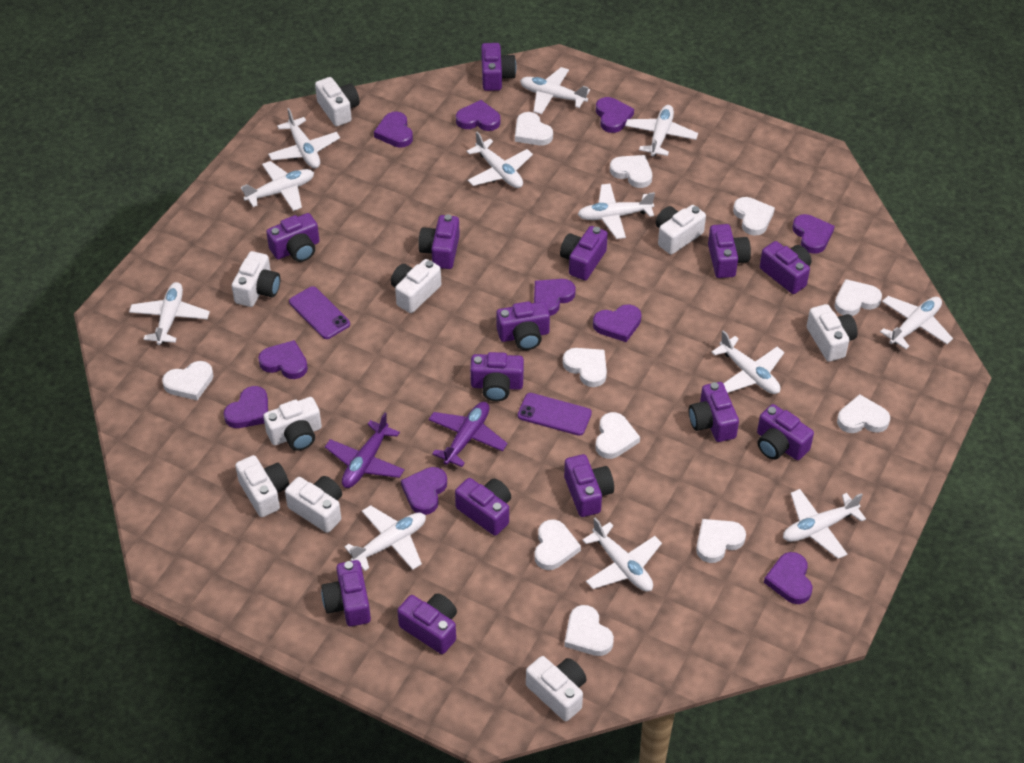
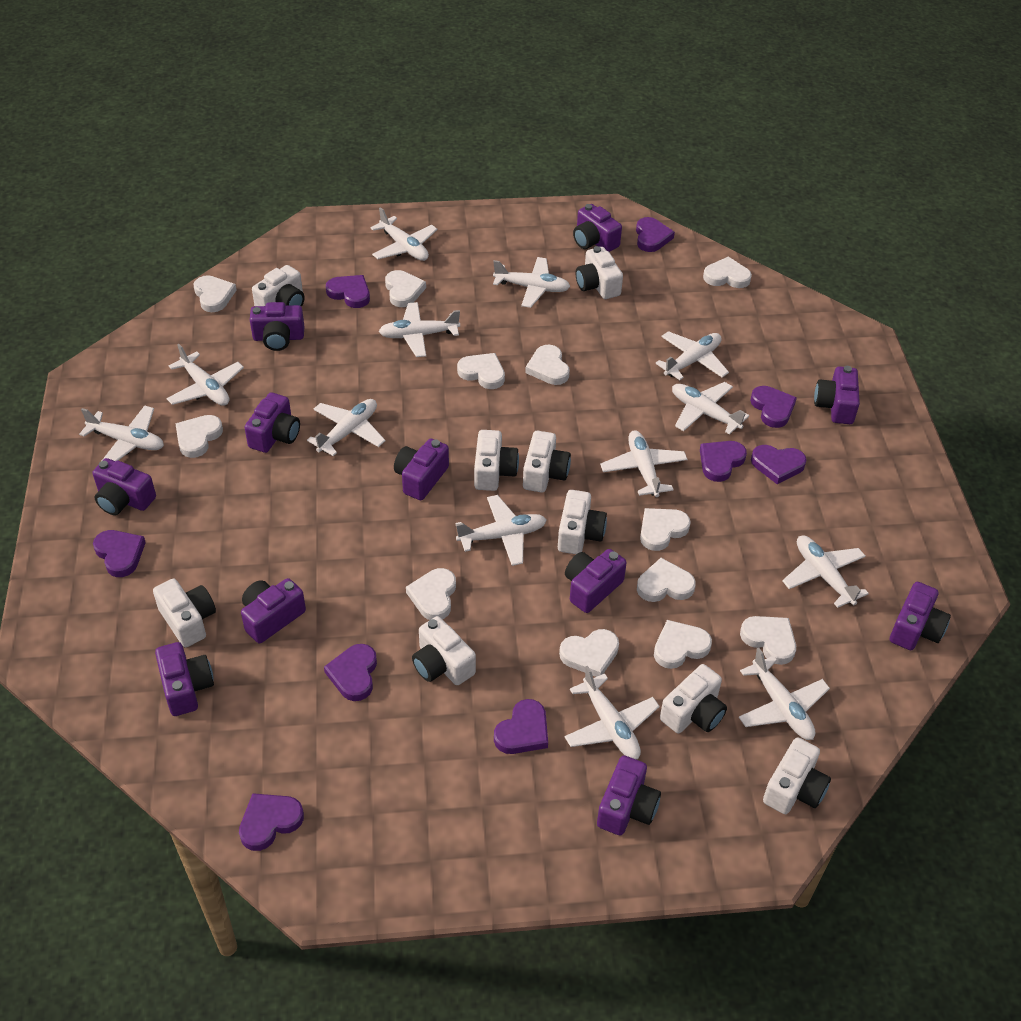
purple camera: [266,213,319,262] [321,560,371,626] [397,593,457,654] [418,214,460,269] [455,478,511,536] [470,352,524,401] [481,43,516,91] [496,301,550,350] [560,226,608,280] [564,454,614,517] [689,382,739,442] [708,224,751,278] [757,404,814,460] [760,241,811,294] = 14 -> [93,458,156,515] [155,642,214,716] [241,578,306,643] [244,392,300,453] [250,302,304,351] [394,439,449,500] [565,549,627,613] [573,204,622,252] [597,755,661,836] [814,366,860,424] [890,582,951,650] = 11
purple heart: [224,386,268,428] [258,340,308,379] [374,111,413,148] [401,467,447,515] [456,100,501,131] [534,279,576,316] [593,304,642,342] [596,97,634,133] [764,552,812,604] [792,214,835,254] = 10 -> [93,530,146,577] [239,793,304,851] [324,644,377,701] [326,275,370,308] [494,699,548,754] [636,217,675,252] [700,441,747,482] [750,386,797,428] [751,445,807,484] = 9
purple phone: [289,286,350,339] [518,393,592,436] = 2 -> none = 0
purple plane: [325,413,405,488] [428,402,508,467] = 2 -> none = 0
white heart: [162,361,214,401] [515,112,553,146] [534,520,581,570] [563,348,607,387] [564,605,614,656] [595,412,640,459] [610,155,652,188] [696,519,746,563] [733,197,775,236] [834,279,882,316] [837,394,890,433] = 11 -> [175,415,223,458] [194,275,237,312] [385,270,426,307] [406,568,456,620] [457,353,505,389] [525,345,570,385] [559,629,619,677] [637,558,696,602] [640,508,691,551] [654,620,712,669] [703,257,752,288] [740,616,796,665] = 12
white plane: [129,282,210,345] [241,161,314,211] [268,108,340,169] [345,505,426,571] [466,132,533,188] [520,67,590,114] [578,184,655,239] [582,517,662,592] [625,105,698,156] [711,330,784,394] [783,489,866,559] [880,296,953,349] = 12 -> [79,406,164,461] [166,344,244,406] [307,399,385,456] [370,207,437,261] [379,302,460,357] [455,495,546,566] [493,257,571,308] [564,666,660,759] [600,430,688,497] [655,331,729,380] [672,382,749,435] [739,648,830,740] [782,535,869,608] = 13

